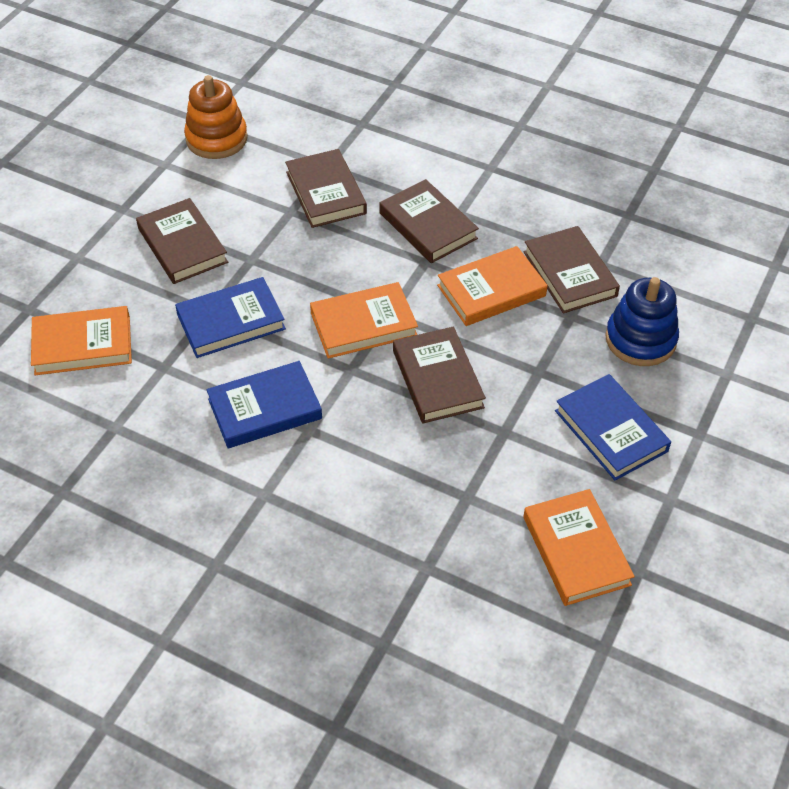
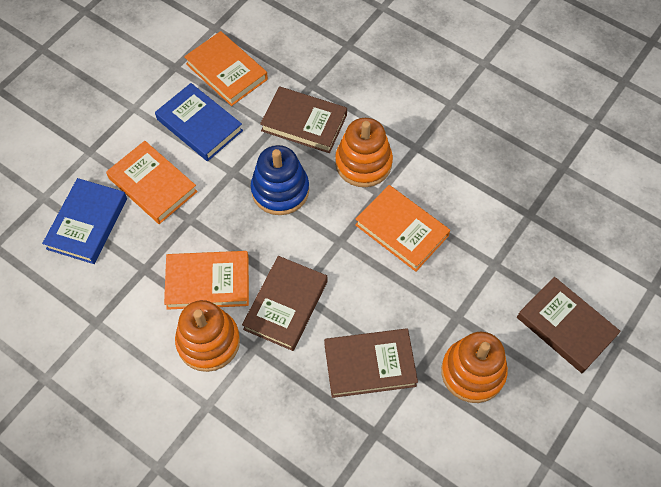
blue book: [175,277,286,358] [206,361,322,448] [555,374,671,481] = 3 -> [42,178,127,264] [155,83,243,161] = 2
brown book: [136,198,228,284] [285,149,367,228] [379,179,479,263] [393,327,486,423] [523,226,620,313] = 5 -> [242,256,328,351] [260,86,347,153] [324,328,418,398] [517,277,621,373] = 4
orange stacking toy: [184,75,248,159] = 1 -> [175,300,240,372] [335,118,393,187] [441,332,508,403] = 3

